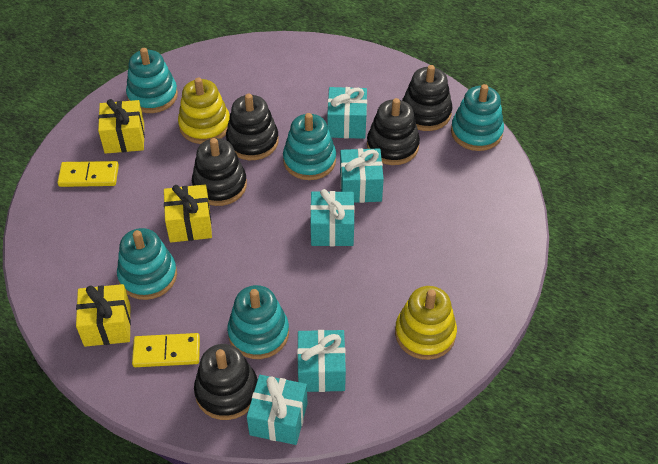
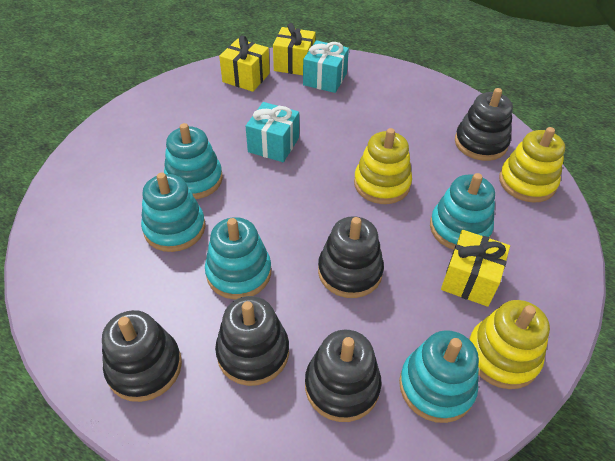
turquoise gift: [247,375,308,445] [297,330,346,392] [310,189,355,246] [327,87,367,139] [340,148,384,203] = 5 -> [246,102,299,162] [303,40,349,93] = 2
yellow domino: [57,161,119,187] [132,333,200,367] = 2 -> none = 0
yellow stacking toy: [178,78,230,144] [395,286,457,360] = 2 -> [354,128,412,204] [469,300,550,389] [499,127,565,202] = 3

